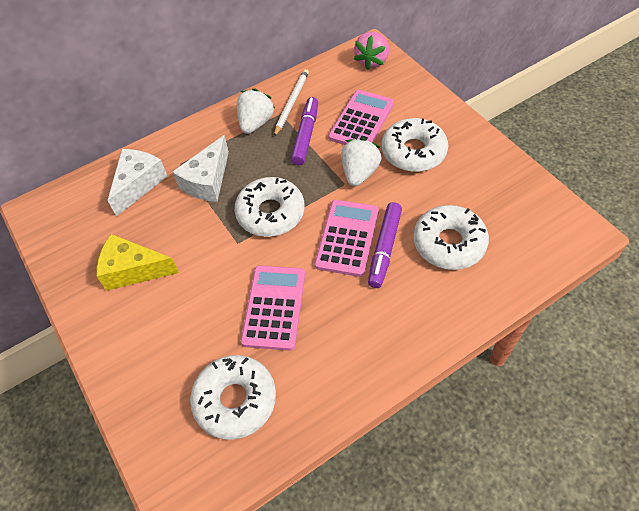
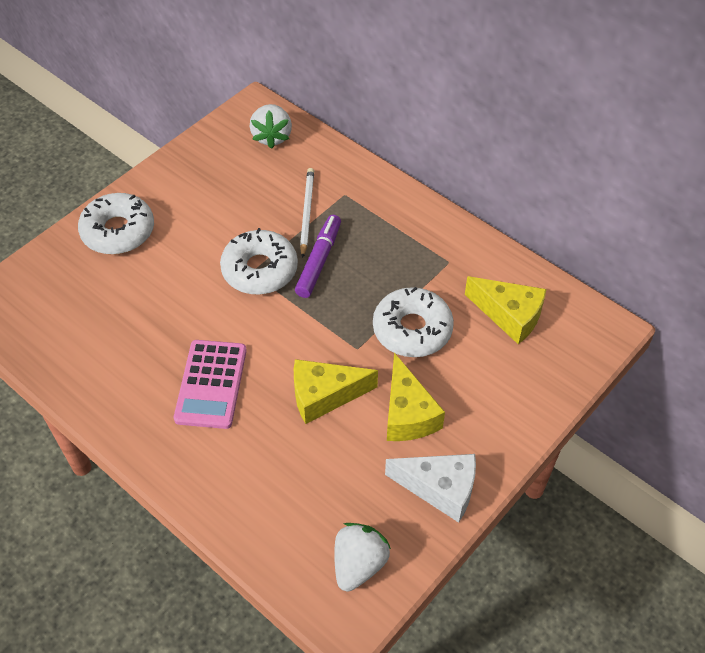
pink calculator: [241,265,305,351] [315,200,379,277] [328,90,394,145] = 3 -> [174,340,247,429] = 1
pink strawberry: [354,32,389,70] = 1 -> none = 0
purple marker: [291,97,318,166] [368,202,402,288] = 2 -> [295,215,341,298] = 1
white cheese: [108,149,167,216] [173,135,229,202] = 2 -> [385,454,476,523] = 1
white donut: [190,355,276,440] [234,177,305,237] [382,118,448,172] [413,205,489,270] = 4 -> [78,193,154,254] [220,228,298,295] [373,287,454,357] = 3
yellow cheese: [96,234,179,291] = 1 -> [294,359,378,424] [387,353,445,441] [465,276,547,344] = 3

